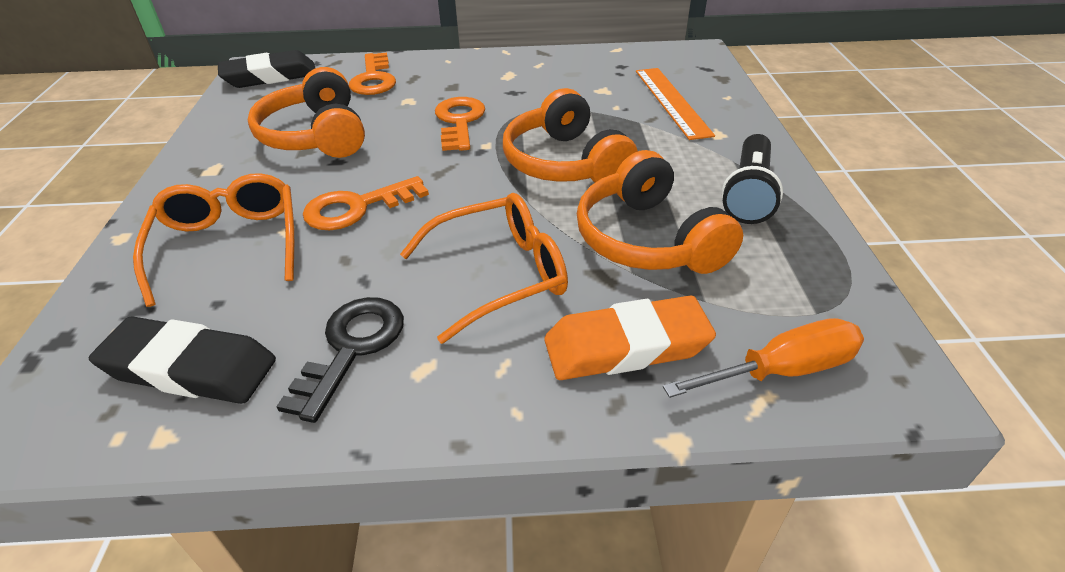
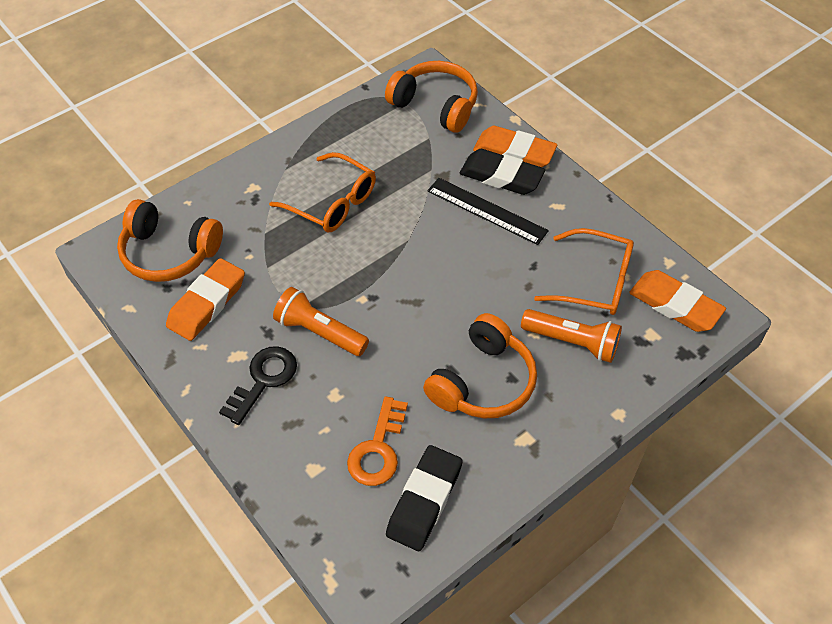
black flashlight: [721,134,783,224] = 1 -> none = 0
black ruler: none = 0 -> [427,178,549,245] = 1
orange eraser: [544,296,716,380] = 1 -> [166,258,245,341] [473,126,557,167] [629,270,726,332] = 3
orange flashlight: none = 0 -> [273,287,369,356] [521,309,622,363] = 2
orange key: [303,176,429,230] [349,53,396,95] [435,97,485,151] = 3 -> [347,396,408,486] = 1
orange ruler: [636,68,715,140] = 1 -> none = 0
orange screwdriver: [663,318,864,398] = 1 -> none = 0

